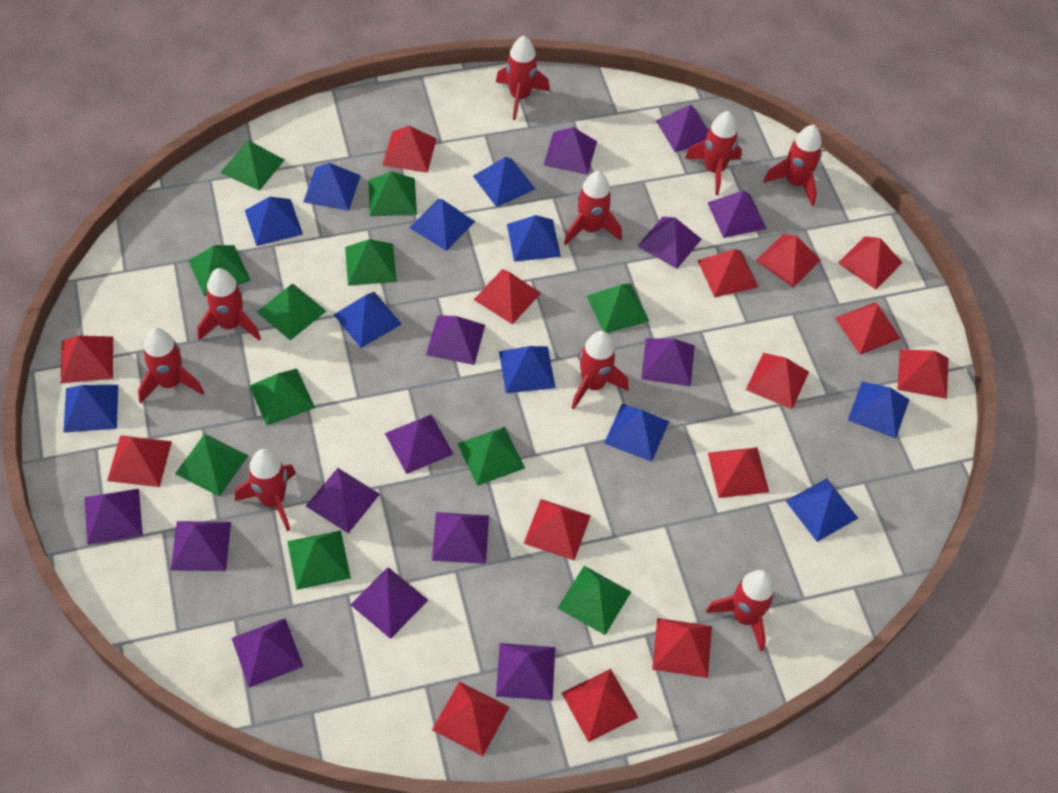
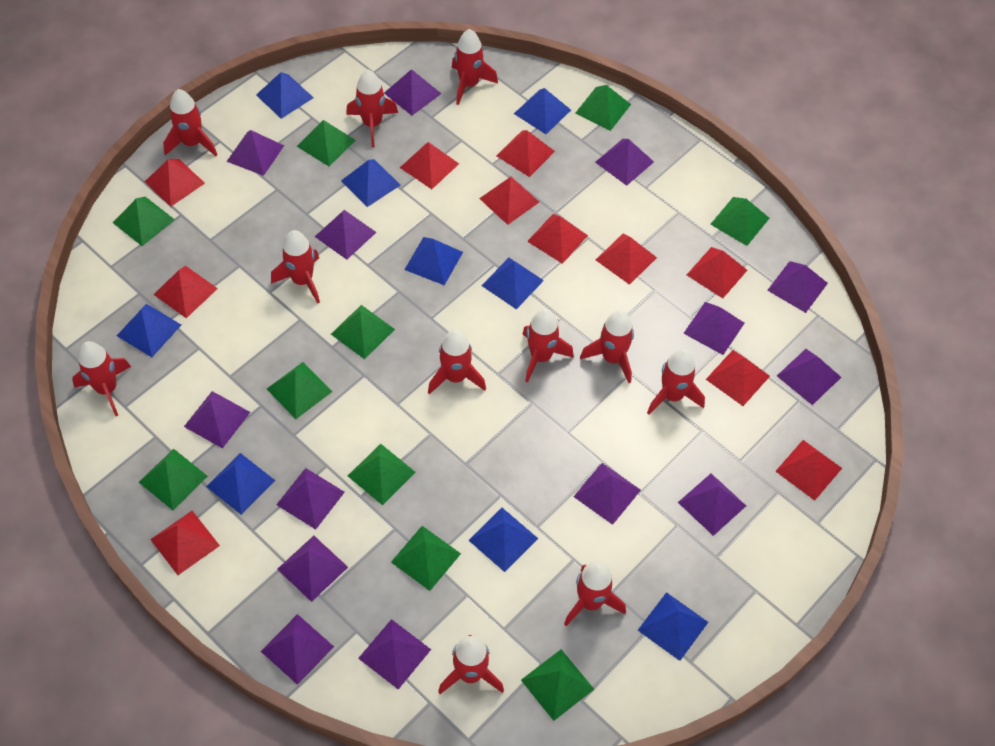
blue pyramid: [63,385,118,433] [245,197,303,246] [303,163,361,211] [334,292,402,348] [409,199,475,251] [473,157,536,207] [499,346,556,393] [507,215,561,262] [604,404,669,462] [786,478,858,542] [848,382,910,438] = 11 -> [117,304,181,357] [206,453,275,515] [256,72,314,119] [341,159,400,207] [404,237,463,285] [468,508,538,572] [481,258,544,309] [514,88,571,134] [638,592,708,661] = 9
green pyramid: [175,434,249,496] [188,245,251,297] [220,140,284,191] [249,369,315,426] [257,283,326,341] [287,530,351,590] [345,239,397,286] [368,171,417,216] [457,427,525,486] [558,566,631,635] [587,284,649,333] = 11 -> [113,197,175,246] [139,449,208,510] [267,362,332,419] [297,120,356,166] [331,305,395,359] [348,444,416,505] [391,526,461,591] [521,649,594,721] [576,85,631,131] [710,197,769,246] = 10
red pyramid: [61,336,113,383] [107,435,172,487] [383,126,436,173] [432,681,509,756] [474,269,541,325] [523,499,591,560] [562,669,638,742] [652,618,712,678] [698,249,758,298] [708,447,769,498] [746,353,809,409] [756,234,821,287] [835,303,901,355] [838,236,903,290] [897,349,949,399] = 15 -> [145,159,205,207] [150,511,220,575] [154,266,218,318] [400,142,459,189] [479,177,539,225] [497,130,555,177] [527,214,588,264] [596,234,657,285] [687,247,747,298] [706,350,770,406] [775,440,842,500] = 11
red rocket: [138,328,204,403] [197,268,261,340] [235,449,296,531] [496,36,550,120] [564,171,622,245] [571,331,629,410] [685,111,742,195] [706,570,775,652] [763,125,822,206] = 9 -> [72,341,131,416] [163,89,217,156] [271,230,320,304] [346,70,398,147] [428,329,486,394] [438,635,504,694] [452,29,498,105] [523,309,574,383] [564,562,626,626] [580,310,634,383] [647,349,705,414] = 11

